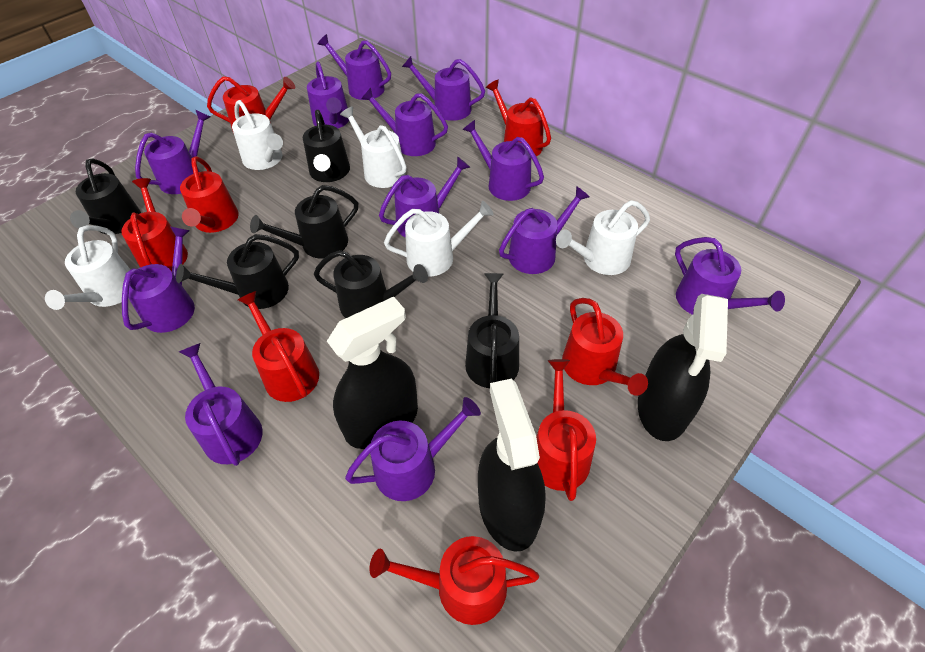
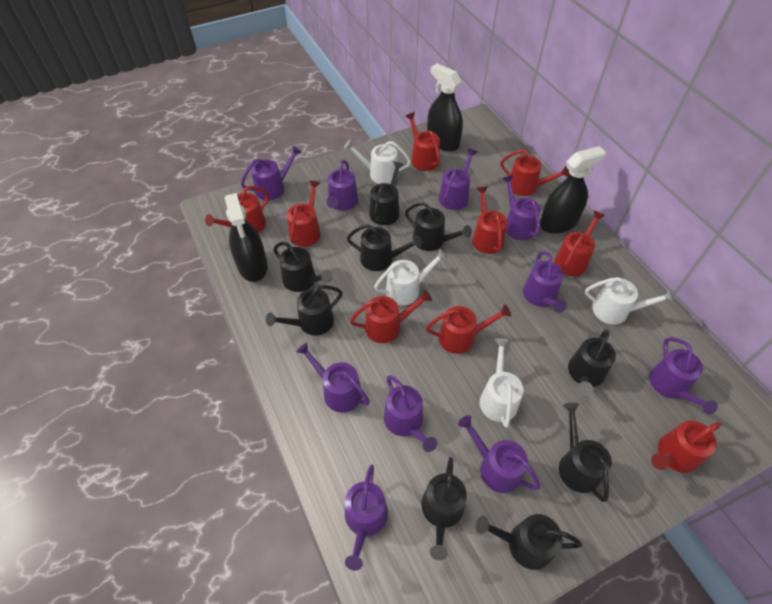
black watering can: [70,158,141,234] [176,234,299,309] [250,185,358,259] [303,110,350,182] [314,250,428,318] [465,273,519,388] = 6 -> [266,285,342,335] [273,242,333,292] [347,224,422,271] [369,161,404,225] [405,202,472,251] [421,457,467,560] [476,514,582,570] [559,402,612,502] [568,329,616,396] = 9
purple watering can: [122,227,195,333] [135,110,210,194] [179,343,263,466] [307,61,349,128] [318,34,391,100] [345,397,481,501] [361,88,448,156] [379,156,470,238] [402,56,485,121] [462,120,544,201] [499,186,590,274] [675,237,785,315] = 12 -> [241,146,302,200] [296,343,370,413] [326,160,358,211] [345,464,388,571] [384,375,437,452] [439,148,477,210] [458,415,541,493] [502,175,541,240] [523,251,567,313] [649,337,718,415] = 10
red watering can: [121,178,188,271] [180,156,239,233] [207,76,295,131] [238,291,319,402] [369,536,539,625] [486,80,551,156] [536,359,596,501] [562,298,648,396] = 8 -> [205,186,269,233] [287,180,321,247] [350,290,432,343] [405,112,440,171] [426,304,511,354] [472,187,507,254] [500,149,570,196] [554,211,605,276] [651,421,722,473] = 9
white watering can: [45,225,131,310] [232,100,283,170] [340,106,407,188] [384,201,494,277] [556,200,650,275] = 5 -> [344,140,411,184] [374,249,448,306] [480,338,523,428] [585,277,674,325] = 4

